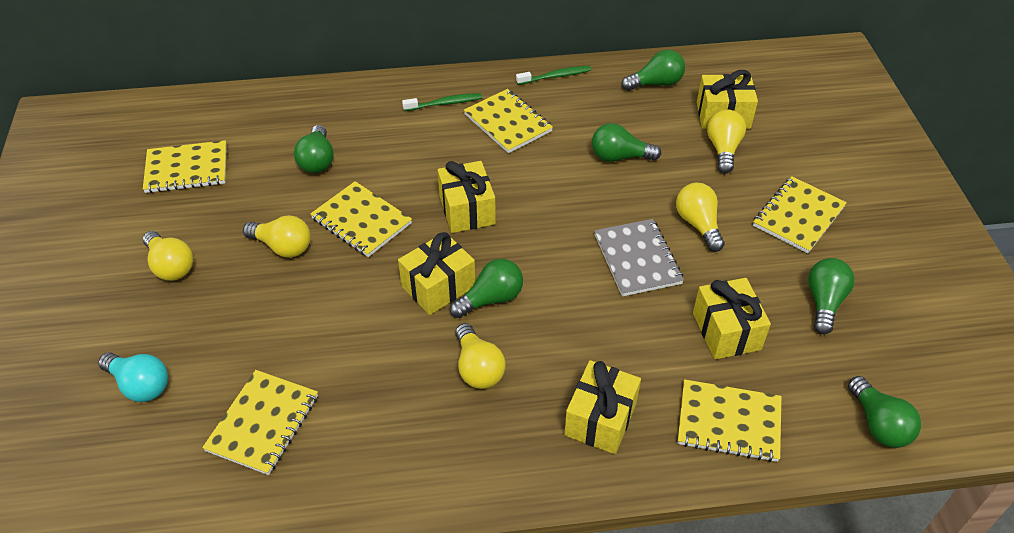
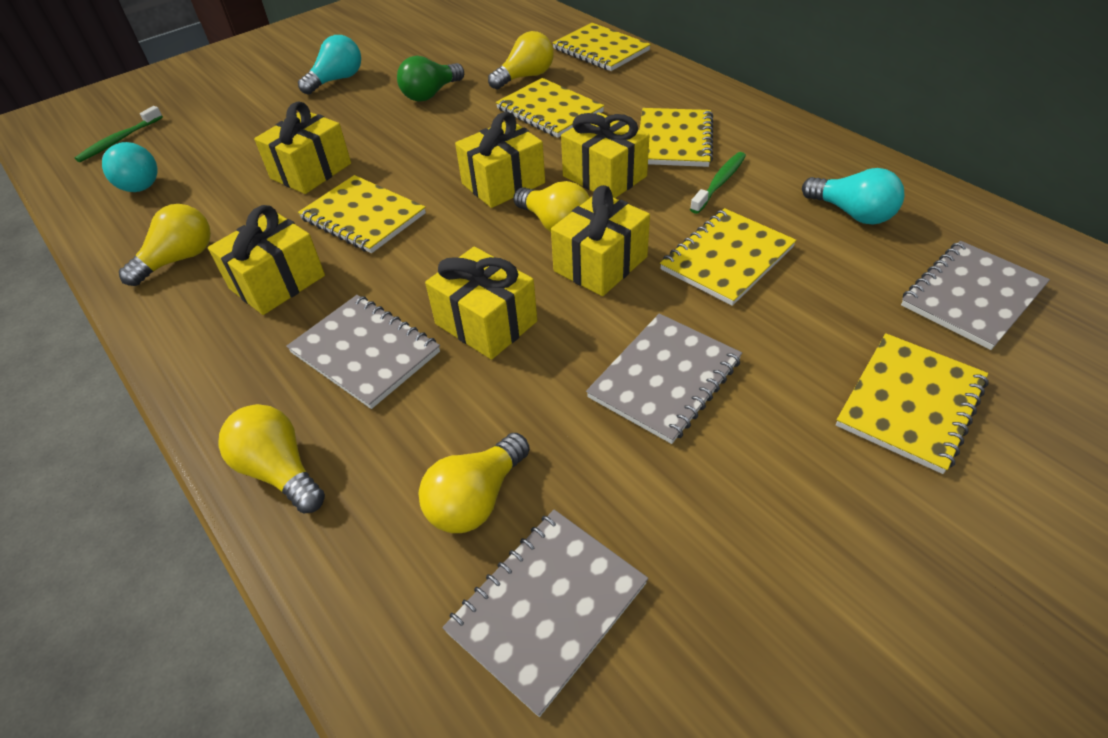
green light bulb: [294,125,334,173] [450,259,523,318] [592,123,661,162] [622,50,685,91] [808,258,855,334] [848,376,921,448] = 6 -> [397,56,464,102] = 1
grey notebook: [594,219,684,297] = 1 -> [286,295,440,409] [443,510,648,717] [586,313,742,444] [901,241,1050,350] = 4
turquoise light bulb: [98,352,168,402] = 1 -> [102,142,157,192] [298,35,361,95] [802,168,904,225] = 3
yellow gift: [398,232,475,315] [438,161,496,233] [564,360,641,454] [693,278,771,359] [697,70,758,129] = 5 -> [208,205,325,315] [254,101,351,194] [425,247,537,360] [455,112,545,208] [551,185,650,296] [561,112,650,198] = 6

